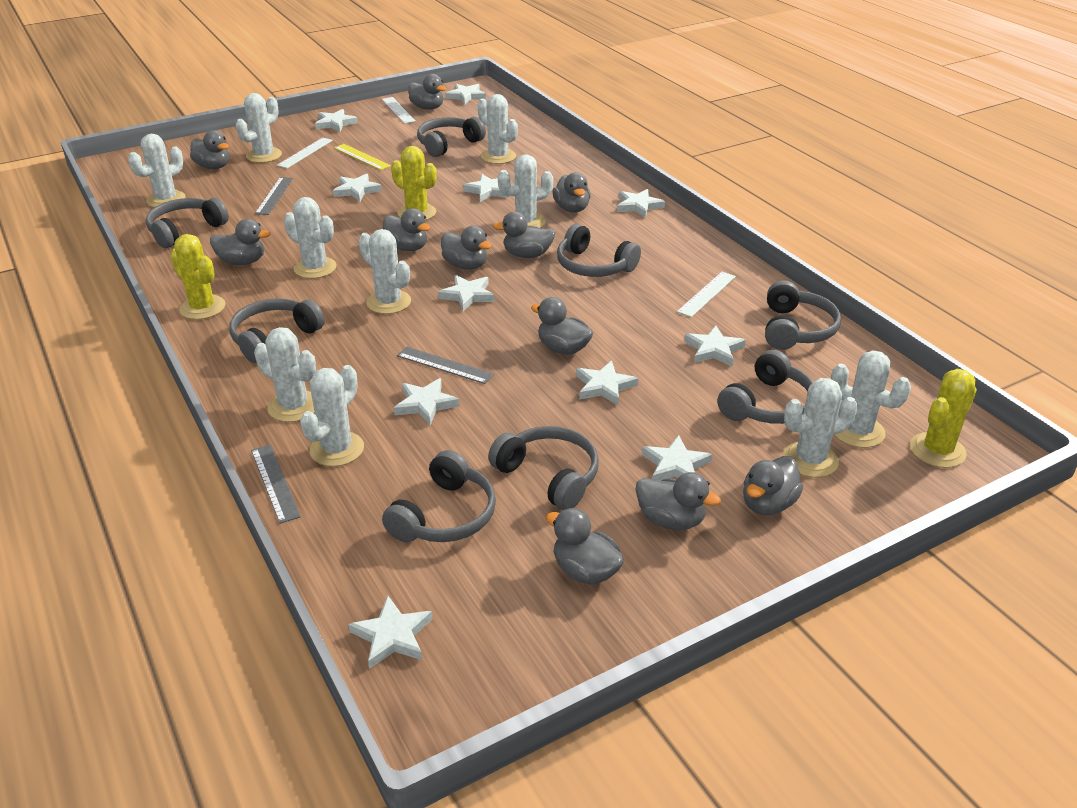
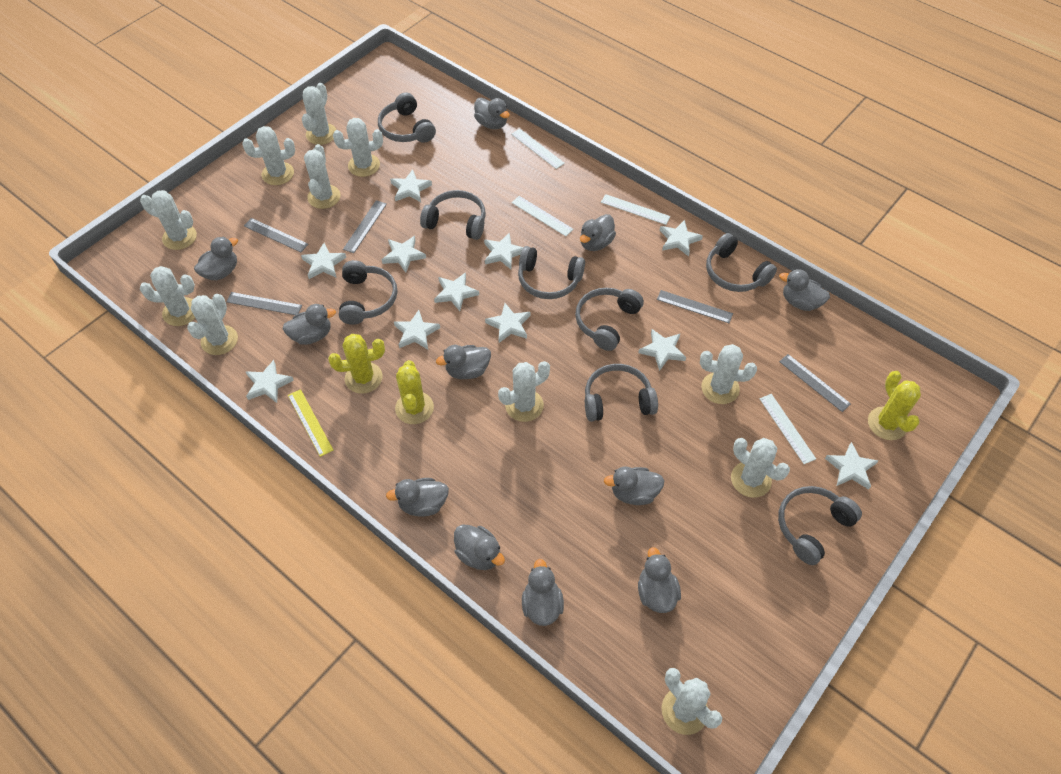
grey ruler: [251,445,301,524] [255,177,293,215] [397,347,494,384] = 3 -> [226,292,302,315] [244,218,309,252] [343,200,387,253] [657,290,733,323] [779,354,851,412] = 5
white cactus: [128,134,186,207] [236,93,282,163] [254,327,316,422] [284,197,337,279] [300,365,364,467] [358,229,411,314] [478,94,518,164] [498,155,553,228] [783,378,858,478] [831,351,911,448] = 10 -> [140,190,197,250] [140,266,195,326] [187,294,238,355] [242,126,295,185] [302,83,336,145] [304,144,340,209] [333,118,383,177] [498,361,550,422] [662,668,722,735] [700,344,757,404] [731,438,790,498] = 11
white ruler: [277,138,333,168] [382,97,416,124] [677,272,736,317] = 3 -> [511,129,565,169] [511,196,573,236] [601,194,670,225] [759,394,816,464] = 4

